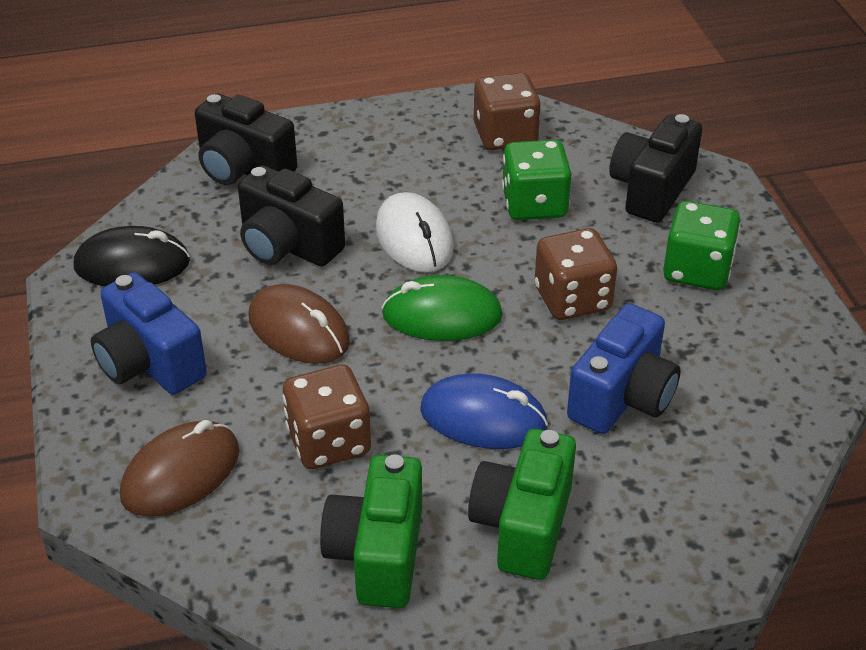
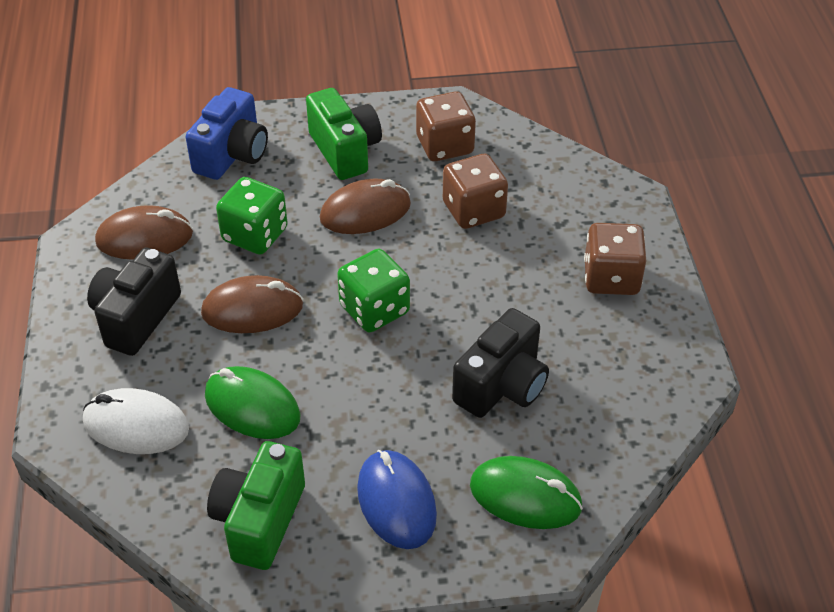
black camera: [195,94,297,185] [238,165,345,266] [609,114,702,222] = 3 -> [87,248,181,356] [452,308,549,418] = 2
black mouse: [74,226,190,286] = 1 -> none = 0
blue camera: [91,272,207,395] [567,303,681,434] = 2 -> [186,87,268,180] = 1
brown mouse: [120,420,239,517] [248,284,350,364] = 2 -> [95,205,193,260] [201,275,303,333] [320,178,411,234] = 3
green mouse: [382,275,503,341] = 1 -> [205,366,301,439] [470,456,583,529] = 2

